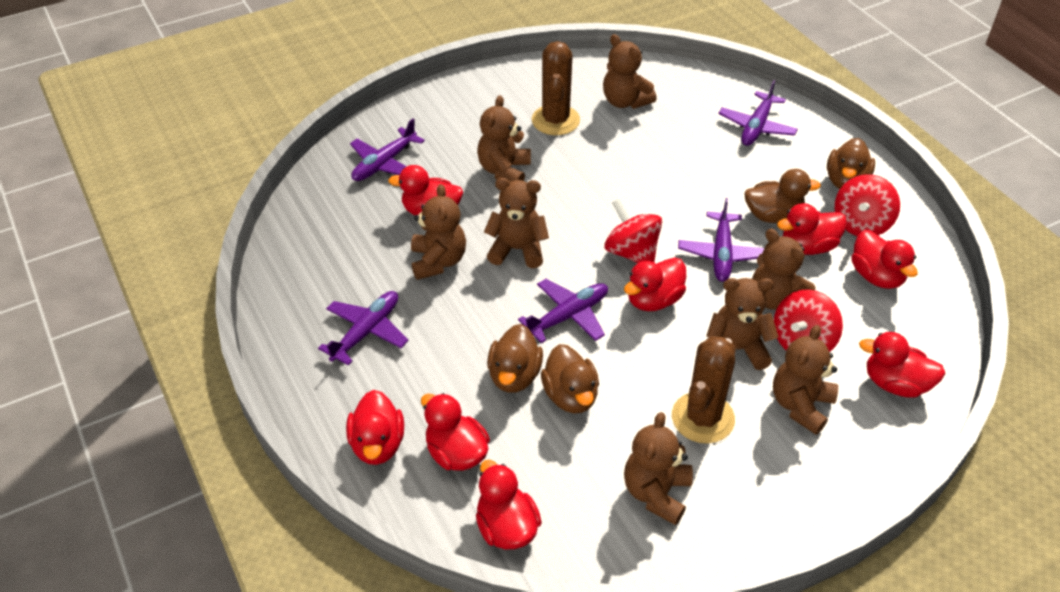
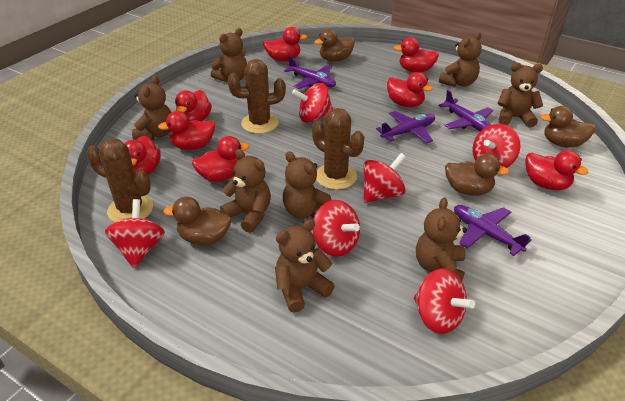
brown cactus: [531,41,580,135] [672,336,736,444] = 2 -> [86,139,153,222] [228,59,286,134] [312,108,364,190] = 3
purple plane: [318,291,408,366] [350,118,425,181] [518,279,608,343] [678,198,764,282] [718,80,798,146] = 5 -> [284,56,336,89] [376,111,435,143] [438,90,493,131] [454,205,531,256] = 4
red spinning top: [604,199,662,263] [774,289,843,352] [835,174,900,236] = 3 -> [105,199,165,268] [292,83,333,123] [312,200,360,257] [364,153,406,203] [414,268,475,334] [473,124,520,168] = 6

